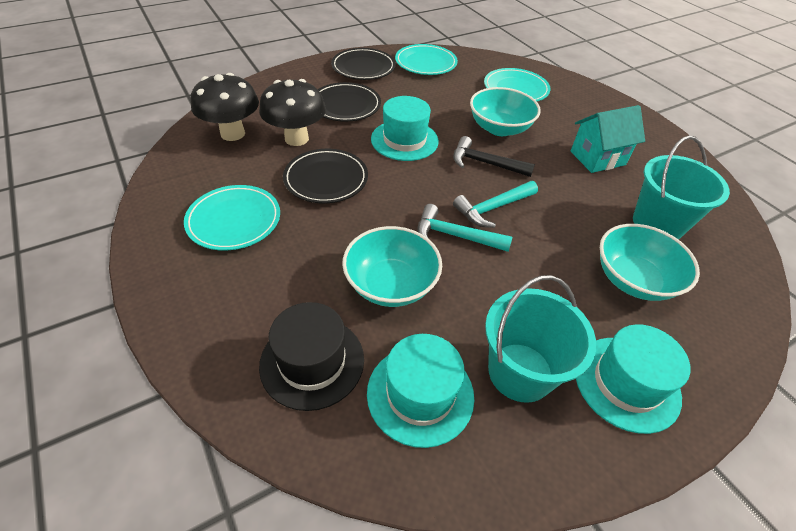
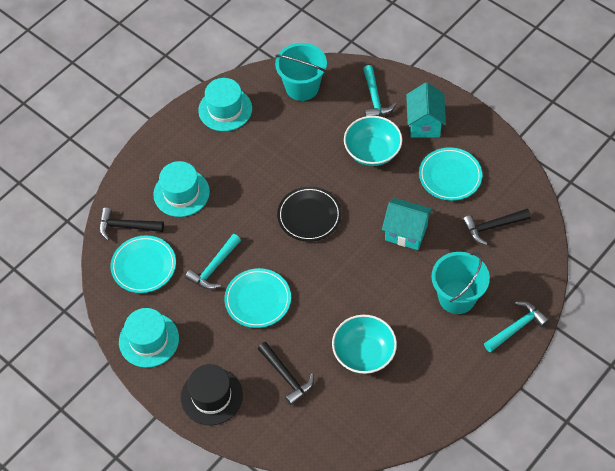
black hammer: [453,136,535,177] = 1 -> [99,207,164,240] [258,342,314,406] [462,209,531,245] = 3
black mushroom: [191,73,259,141] [259,79,326,146] = 2 -> none = 0
black plate: [283,149,368,203] [318,82,381,122] [331,48,396,80] = 3 -> [277,186,341,242] = 1
turquoise bowl: [342,226,442,307] [470,87,541,136] [600,224,700,301] = 3 -> [332,315,397,374] [344,116,402,166] = 2
turquoise hammer: [417,204,512,252] [453,181,538,228] = 2 -> [185,234,241,289] [363,65,396,116] [484,301,550,352] = 3
turquoise house: [571,105,645,173] = 1 -> [382,198,433,250] [406,82,446,138] = 2

